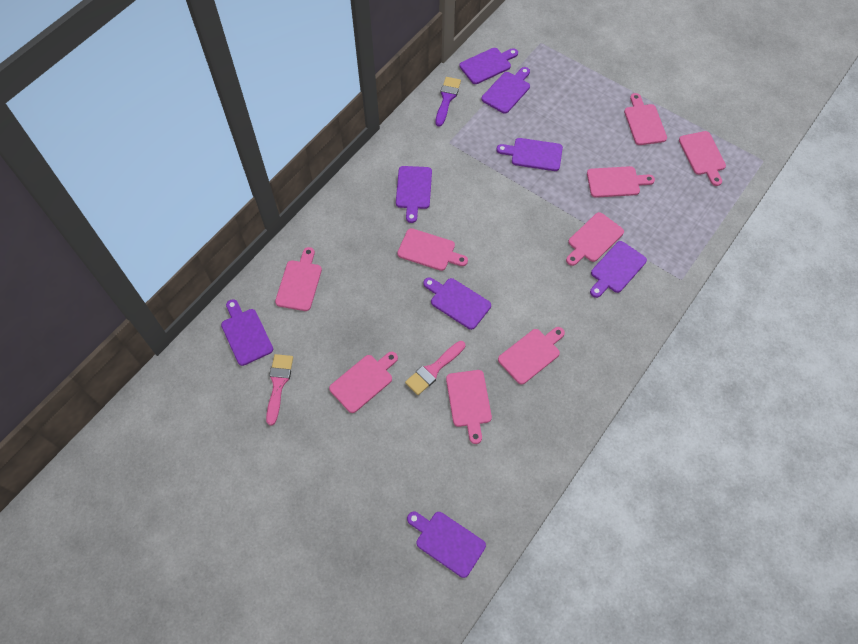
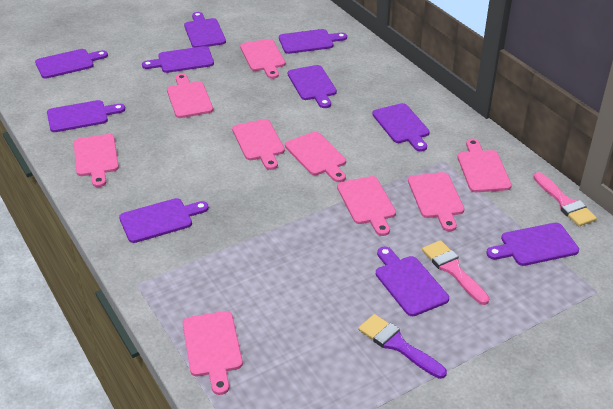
purple cutting board: [221,299,273,366] [396,166,432,223] [407,512,486,578] [423,277,491,330] [459,48,518,84] [481,67,530,114] [497,138,563,171] [590,241,647,298] = 8 -> [35,49,108,79] [47,100,125,132] [119,198,209,243] [142,46,214,73] [184,12,226,48] [279,29,347,54] [288,65,337,108] [372,103,430,151] [376,247,449,316] [486,223,579,266] = 10

